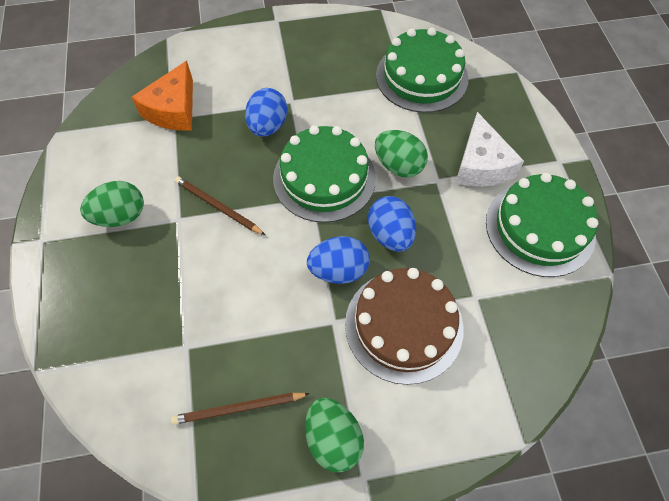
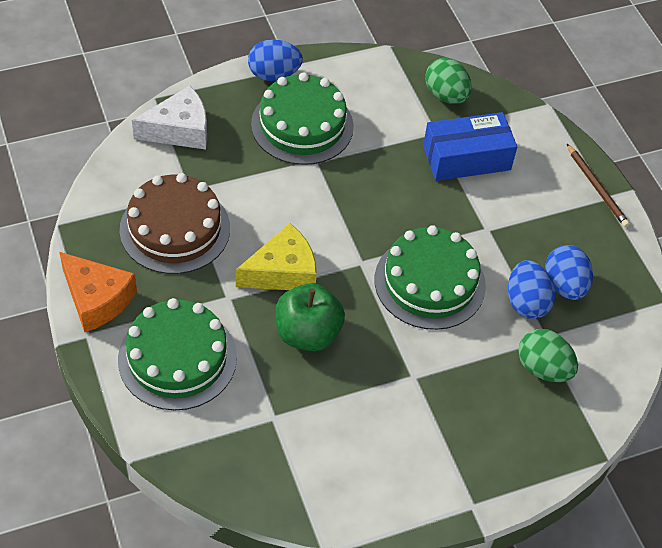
blue box: none = 0 -> [423,112,517,181] = 1
brown pencil: [171,393,310,425] [175,176,265,235] = 2 -> [567,144,630,227] = 1
green apple: none = 0 -> [275,283,345,351] = 1
green egg: [80,181,144,227] [305,398,364,472] [375,130,428,177] = 3 -> [425,58,472,104] [518,329,578,382] = 2
yellow cheese: none = 0 -> [236,223,317,290] = 1

